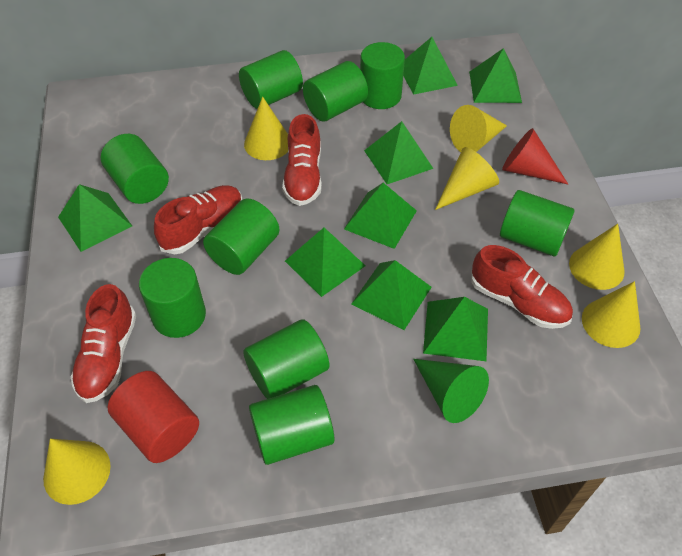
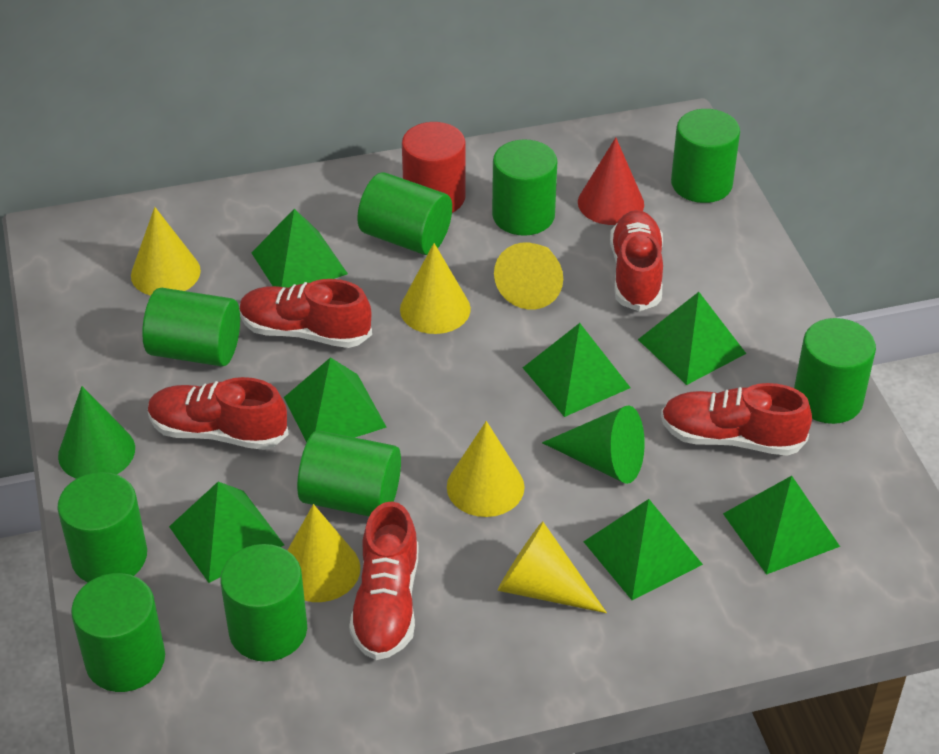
green cone: [413,359,489,423] = 1 -> [58,386,135,479] [542,405,645,484] = 2
green pyramid: [58,184,132,252] [285,228,365,297] [344,183,417,249] [351,260,432,330] [364,121,433,184] [403,37,458,95] [423,297,488,361] [469,48,522,103] = 8 -> [169,482,284,583] [252,209,348,288] [284,357,387,443] [523,323,631,417] [583,499,703,600] [638,292,746,385] [723,476,840,575] = 7
red shoe: [71,284,136,403] [154,185,243,254] [282,114,322,206] [471,245,573,329] = 4 -> [148,377,289,450] [239,279,372,348] [349,501,418,660] [610,210,663,312] [661,383,812,456] = 5

